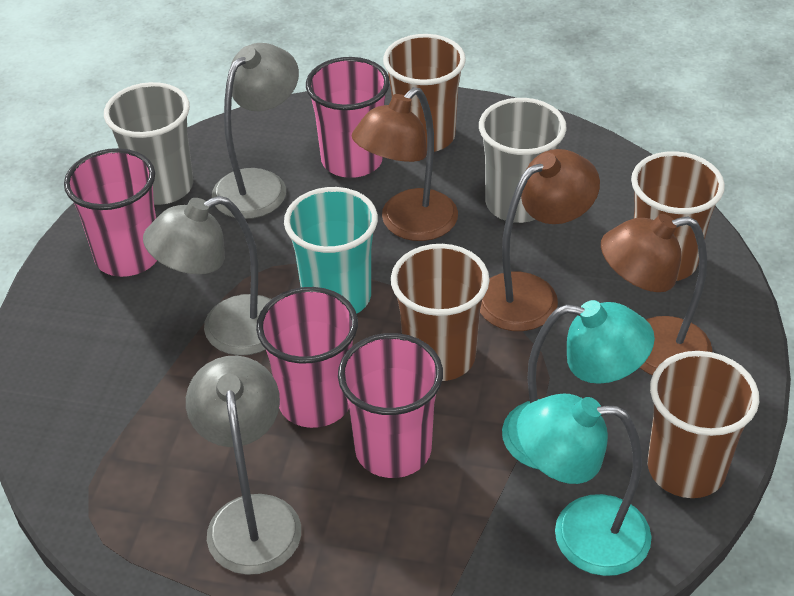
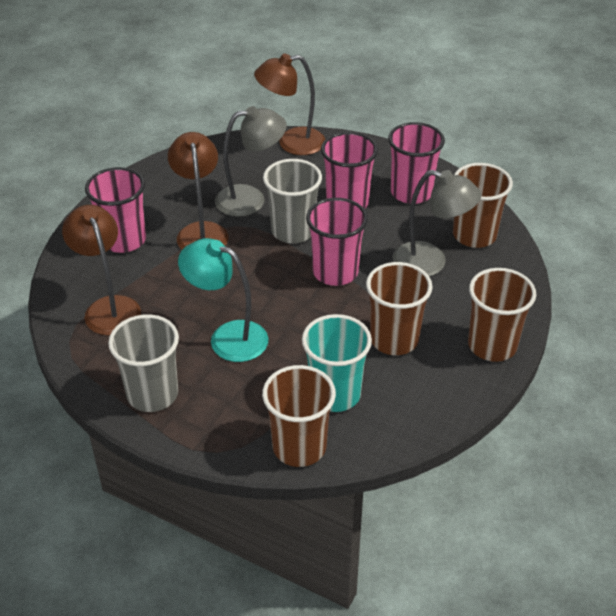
grey lamp: [143,196,272,356] [186,356,301,575] [212,43,299,219] = 3 -> [215,106,287,217] [393,170,482,276] = 2
turquoise lamp: [502,300,655,469] [516,394,652,576] = 2 -> [178,238,269,362] = 1

